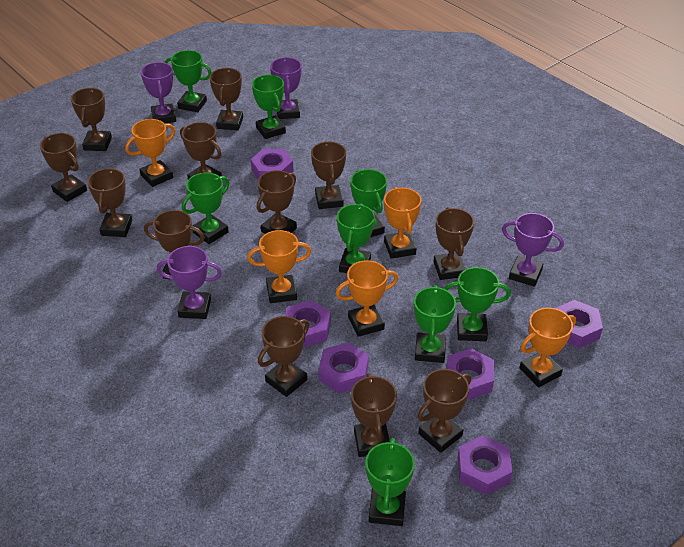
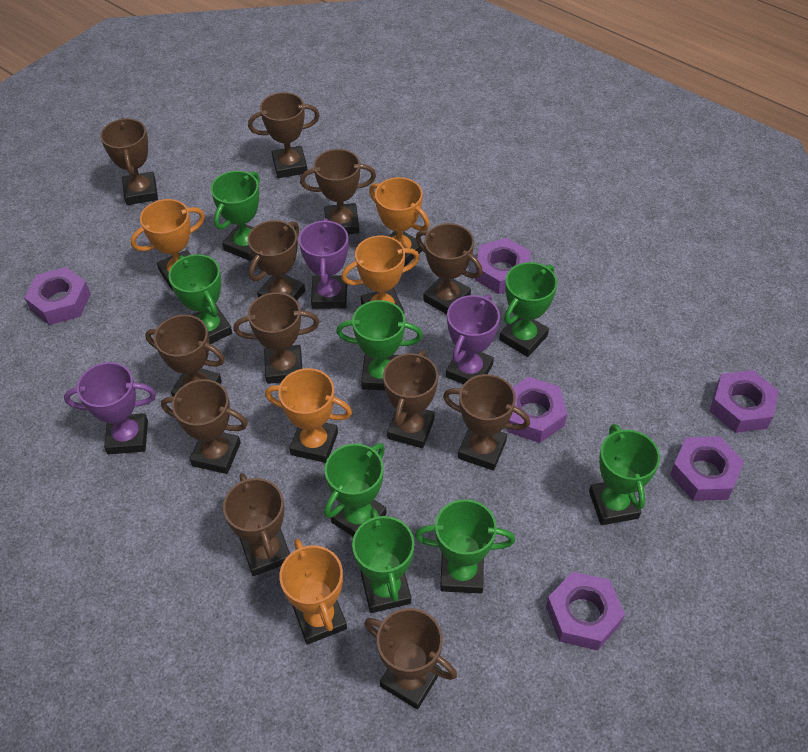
purple trophy: [141,62,176,124] [157,246,222,319] [270,57,302,119] [502,213,564,287] = 4 -> [64,362,156,454] [299,218,349,309] [446,294,500,384] = 3

